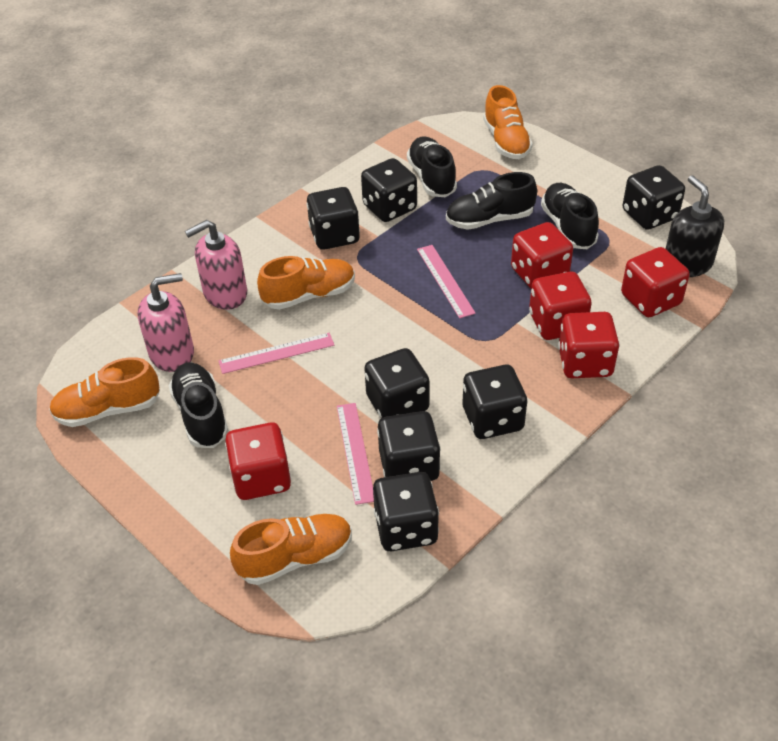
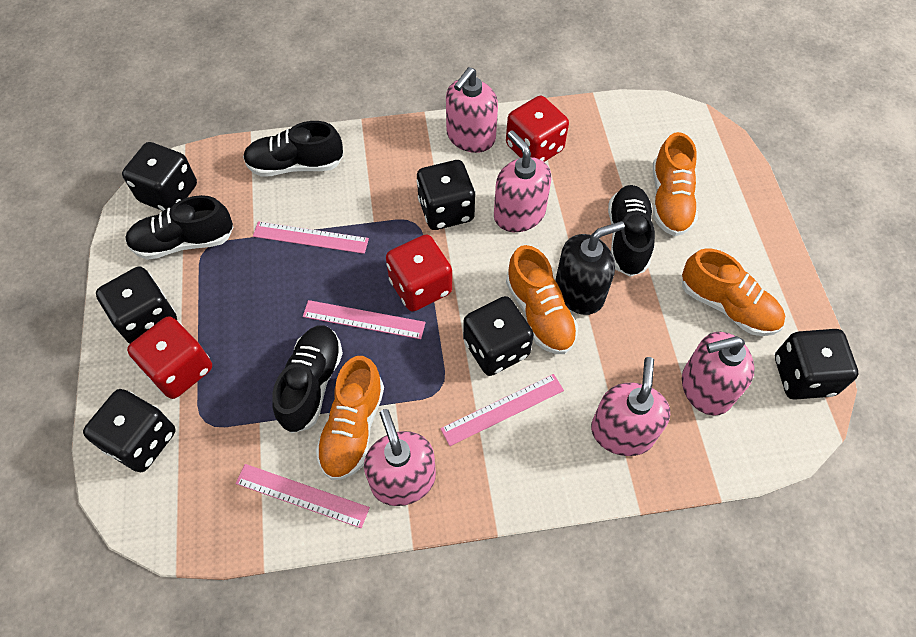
black dice: [307,187,360,250] [361,158,417,222] [364,348,430,418] [373,472,439,552] [377,411,441,481] [463,365,527,439] [623,165,685,230] = 7 -> [83,389,176,472] [96,267,177,344] [122,142,197,211] [417,160,475,230] [463,296,534,376] [775,329,858,400] = 6
pink ruler: [219,333,334,374] [337,403,374,505] [417,245,476,319] = 3 -> [235,464,370,528] [253,221,369,254] [303,300,426,339] [440,374,564,446] = 4
pink soap dispenser: [137,273,194,372] [185,220,247,310] = 2 -> [364,409,436,506] [446,67,498,153] [494,130,551,232] [591,357,670,456] [682,332,755,416] = 5
red dice: [225,422,291,500] [511,222,573,288] [529,272,592,340] [558,312,620,378] [621,247,690,317] = 5 -> [127,316,212,399] [386,234,452,311] [506,96,569,162] = 3

